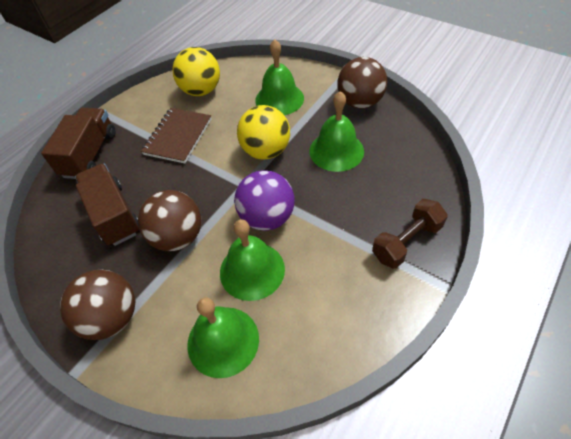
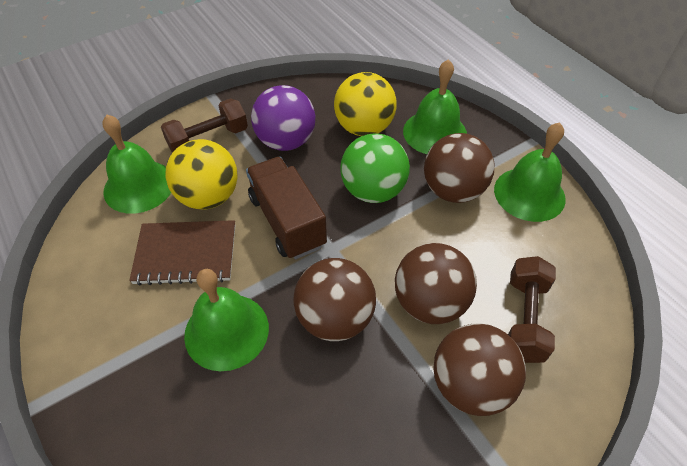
brown ball: [60,270,135,340] [138,190,201,251] [338,57,388,109] = 3 -> [293,258,376,341] [395,243,477,324] [424,133,494,203] [433,324,526,416] = 4
brown dumbbell: [372,199,448,269] = 1 -> [161,98,248,153] [508,256,556,363] = 2
brown truck: [41,108,116,179] [75,164,139,246] = 2 -> [246,157,327,259] = 1
green ball: none = 0 -> [340,134,410,203] = 1

